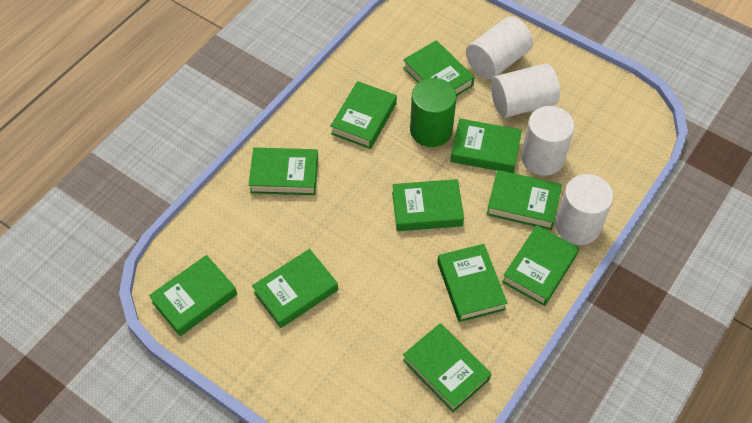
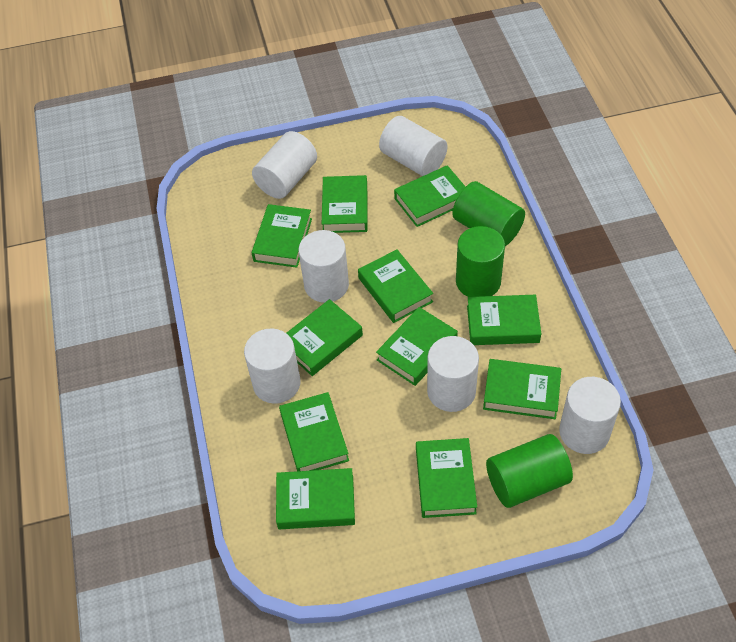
green cylinder: [410,78,457,147] = 1 -> [452,181,525,246] [456,226,505,297] [486,434,573,508] = 3
white cylinder: [466,16,533,80] [491,63,560,118] [521,106,574,176] [555,174,613,245] = 4 -> [244,328,300,404] [252,131,317,199] [299,230,349,303] [379,116,447,176] [427,336,479,412] [559,377,621,454] = 6

